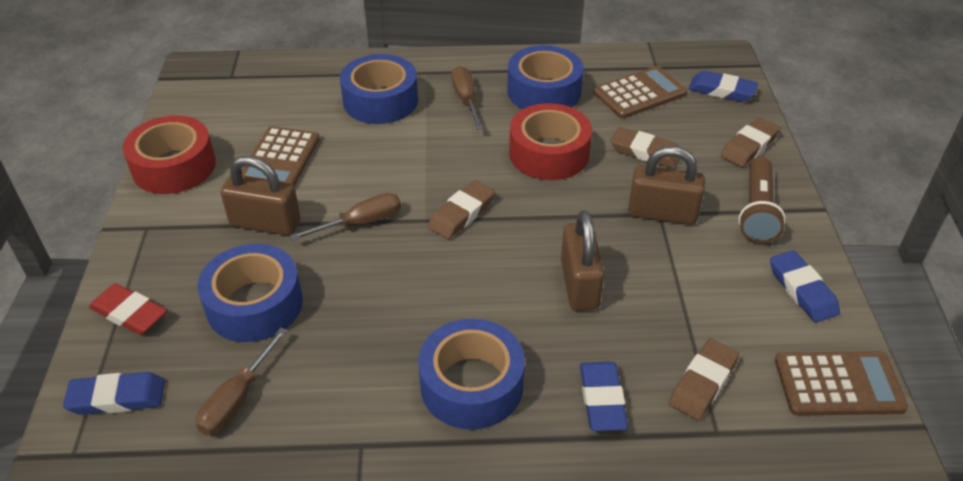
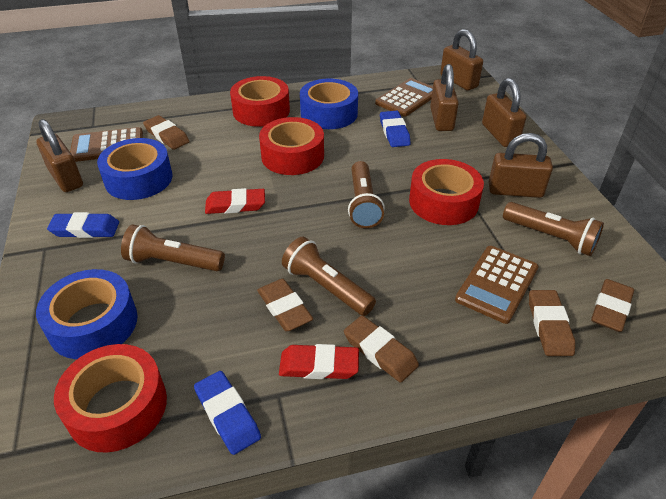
blue eraser: [63,372,165,415] [580,362,628,431] [688,71,758,102] [770,250,840,323] = 4 -> [47,212,119,238] [194,371,261,455] [380,111,411,147] = 3
blue tape: [198,244,303,342] [340,54,418,124] [418,319,525,430] [507,45,584,109] = 4 -> [36,269,138,359] [97,138,172,200] [300,78,358,129] = 3
brown eraser: [428,180,495,239] [611,127,681,169] [669,339,739,421] [720,117,780,167] = 4 -> [143,115,190,150] [257,279,313,332] [344,316,419,383] [529,290,575,356] [591,279,634,332] = 5
brown flashlight: [738,157,786,243] = 1 -> [121,224,225,271] [282,237,376,316] [348,161,385,228] [503,202,604,256] = 4
brown padlock: [220,156,301,235] [561,211,604,311] [628,146,705,225] = 3 -> [36,119,83,192] [430,64,459,131] [440,29,483,91] [482,78,527,147] [489,133,553,198] = 5
brown screwdriver: [196,327,288,435] [290,193,401,241] [451,66,483,130] = 3 -> none = 0
red eraser: [89,283,167,335] = 1 -> [205,188,265,214] [279,344,359,379] = 2
red tape: [123,115,216,194] [509,103,592,180] = 2 -> [54,344,167,452] [230,76,290,127] [259,117,324,175] [409,159,484,225] = 4

